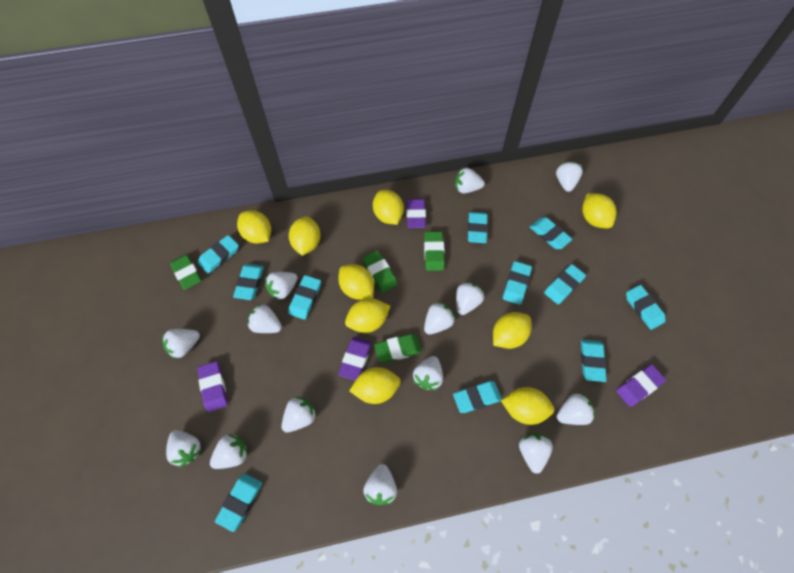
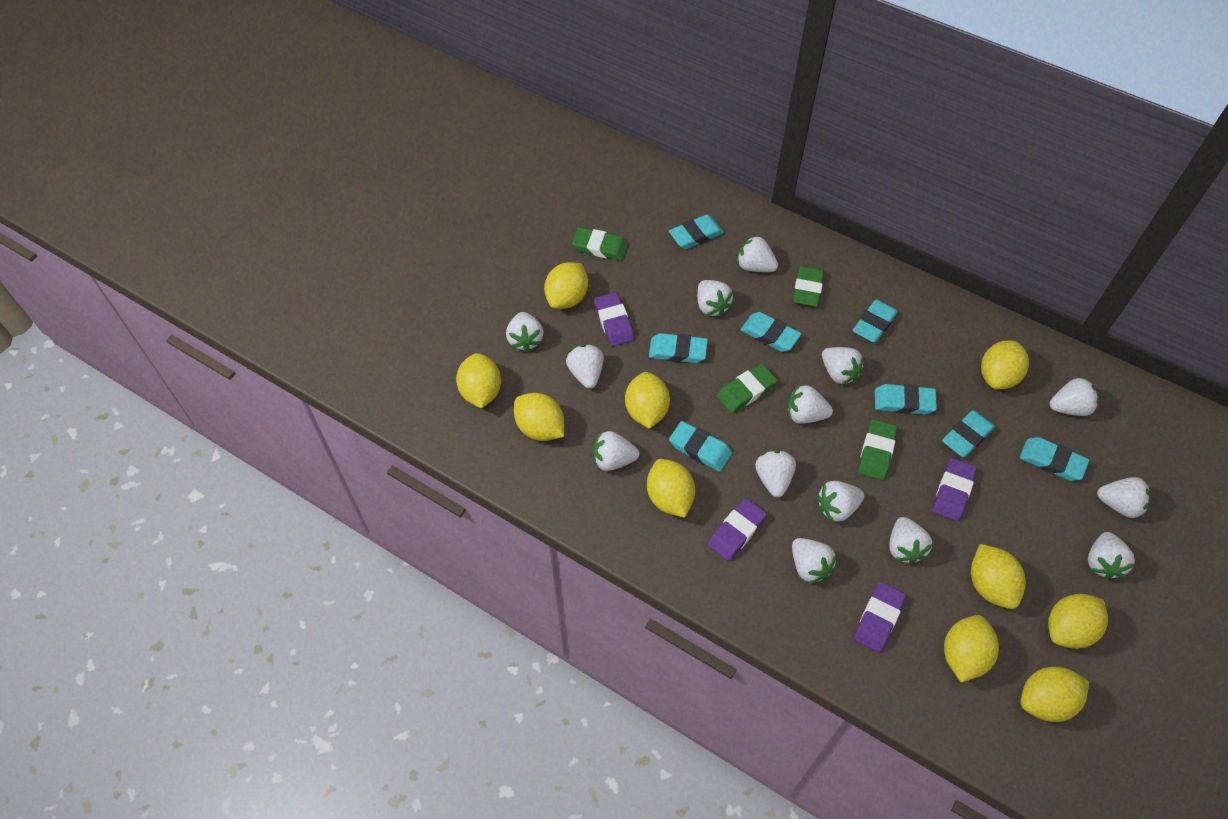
turquoise eraser: [198,235,239,274] [215,474,262,532] [233,264,264,300] [288,275,321,320] [453,381,502,413] [468,212,488,243] [503,261,532,305] [530,217,572,249] [544,264,586,304] [581,339,607,382] [626,285,665,330] = 11 -> [649,333,708,363] [669,214,724,249] [669,421,732,472] [741,312,801,352] [853,299,898,343] [875,384,937,415] [942,410,995,457] [1020,437,1089,481] = 8
yellow lemon: [237,210,271,244] [289,216,321,256] [338,264,374,300] [345,298,390,333] [350,367,401,404] [373,190,404,225] [493,312,531,349] [501,387,554,425] [582,193,617,228] = 9 -> [456,353,501,408] [514,393,564,441] [544,262,588,309] [625,372,670,429] [647,459,695,518] [944,615,999,683] [971,544,1026,609] [981,340,1029,389] [1021,667,1089,722] [1048,594,1108,649] = 10

